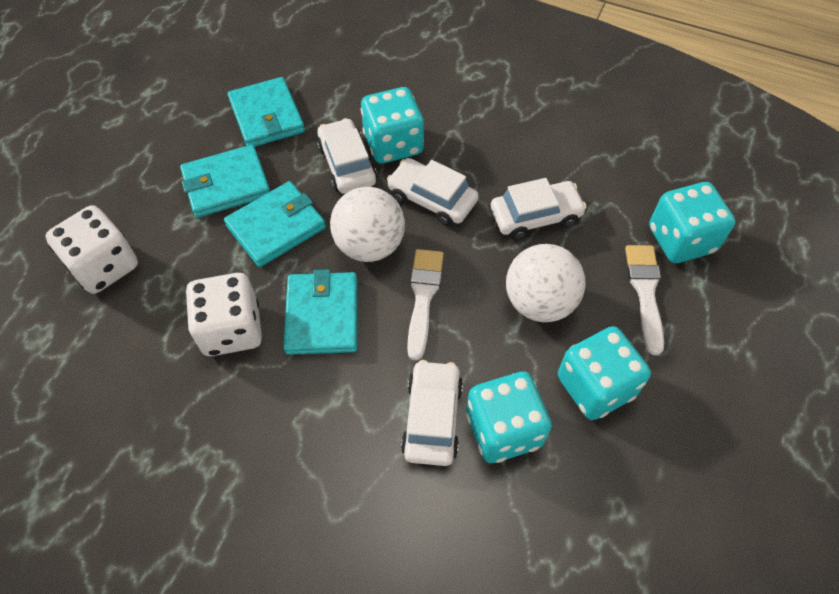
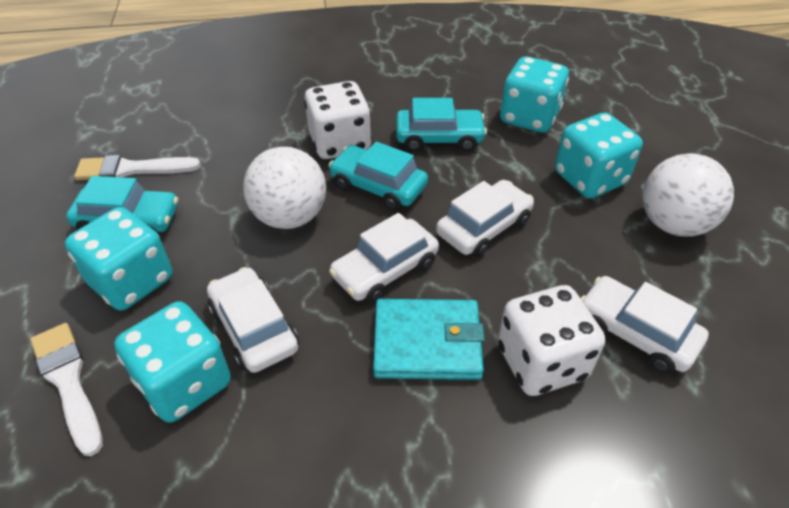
turquoise car: none = 0 -> [66,176,178,234] [328,142,428,211] [396,98,487,151] = 3
turquoise wallet: [180,145,270,218] [224,181,326,267] [228,77,305,147] [283,269,357,355] = 4 -> [373,299,485,380] = 1

